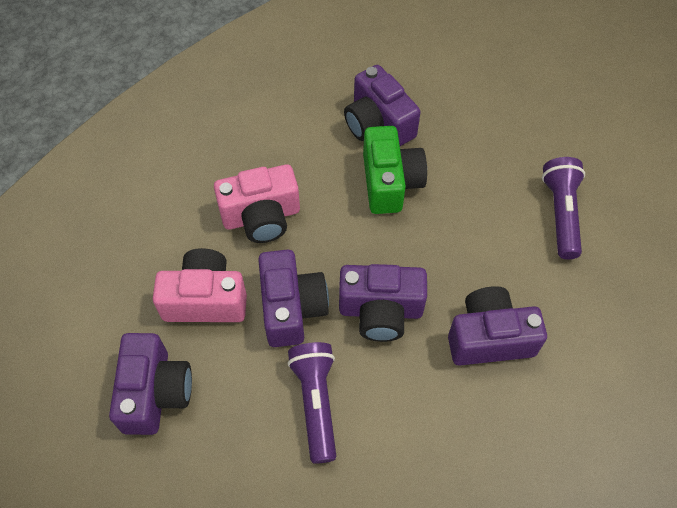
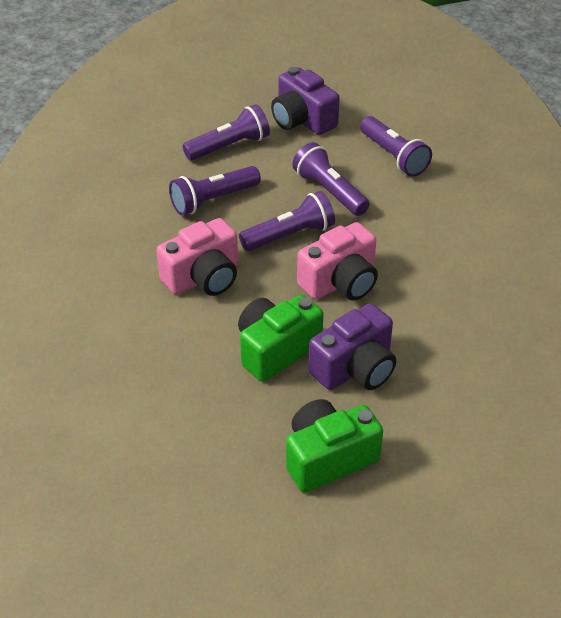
green camera: [363,126,427,214] = 1 -> [238,295,323,382] [286,399,383,492] = 2
purple camera: [109,333,192,435] [258,250,329,347] [339,264,427,342] [344,65,420,146] [448,286,547,366] = 5 -> [271,67,340,135] [308,303,396,390] = 2
purple flashlight: [287,342,336,464] [542,157,585,259] = 2 -> [169,166,261,216] [183,104,270,161] [239,191,335,251] [292,142,370,216] [360,116,432,177] = 5

